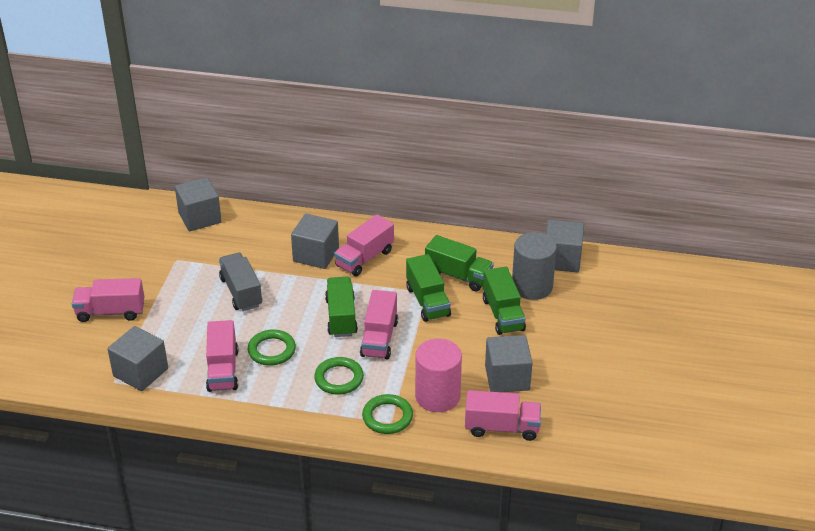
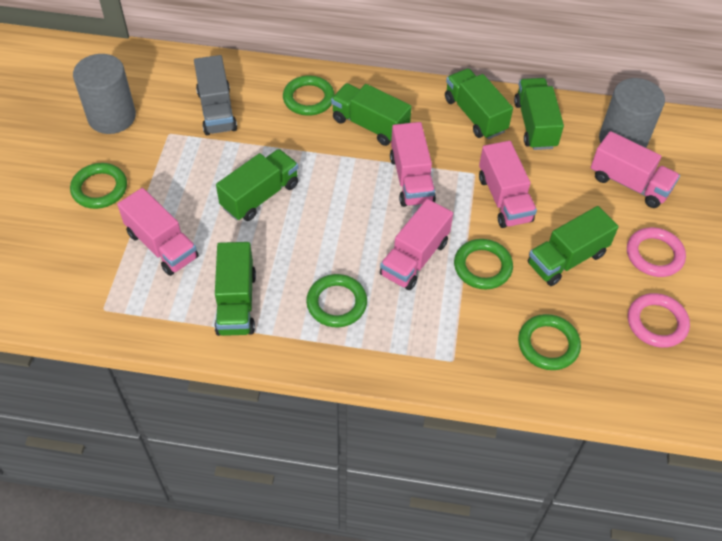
green ring: [248,329,296,366] [314,357,364,395] [362,394,413,434] = 3 -> [70,163,127,209] [283,75,335,116] [306,274,367,327] [454,239,513,289] [518,314,581,370] = 5
green truck: [325,277,358,337] [406,254,451,322] [425,235,494,291] [483,267,526,335] = 4 -> [215,242,256,336] [216,149,299,221] [331,83,412,146] [445,68,513,139] [514,78,564,150] [528,206,618,286] = 6
grey cube: [107,326,168,391] [175,177,222,231] [291,214,339,269] [485,335,533,392] [546,220,584,273] = 5 -> none = 0
grey cylinder: [512,232,557,300] = 1 -> [73,54,136,134] [599,78,665,148] = 2
pink cylinder: [415,339,462,412] = 1 -> none = 0
pink ring: none = 0 -> [627,227,686,277] [628,293,690,348] = 2

